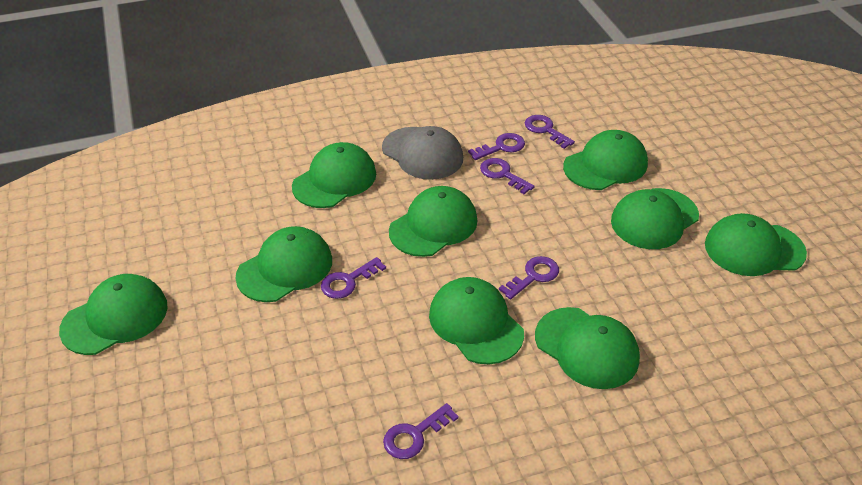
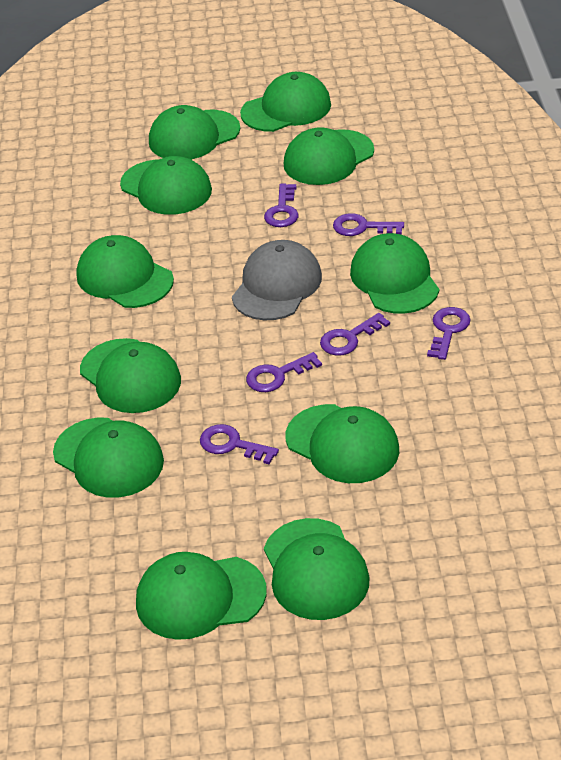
green cap: [59,274,168,355] [235,226,332,302] [292,142,376,208] [389,186,477,257] [429,277,524,364] [535,307,640,389] [563,130,648,190] [611,188,699,249] [705,213,807,276] = 9 -> [53,418,164,498] [77,235,174,308] [80,338,181,413] [120,156,212,215] [136,552,267,640] [149,105,240,159] [240,72,331,132] [264,518,370,620] [284,127,374,185] [286,404,399,483] [350,233,439,314] = 11

